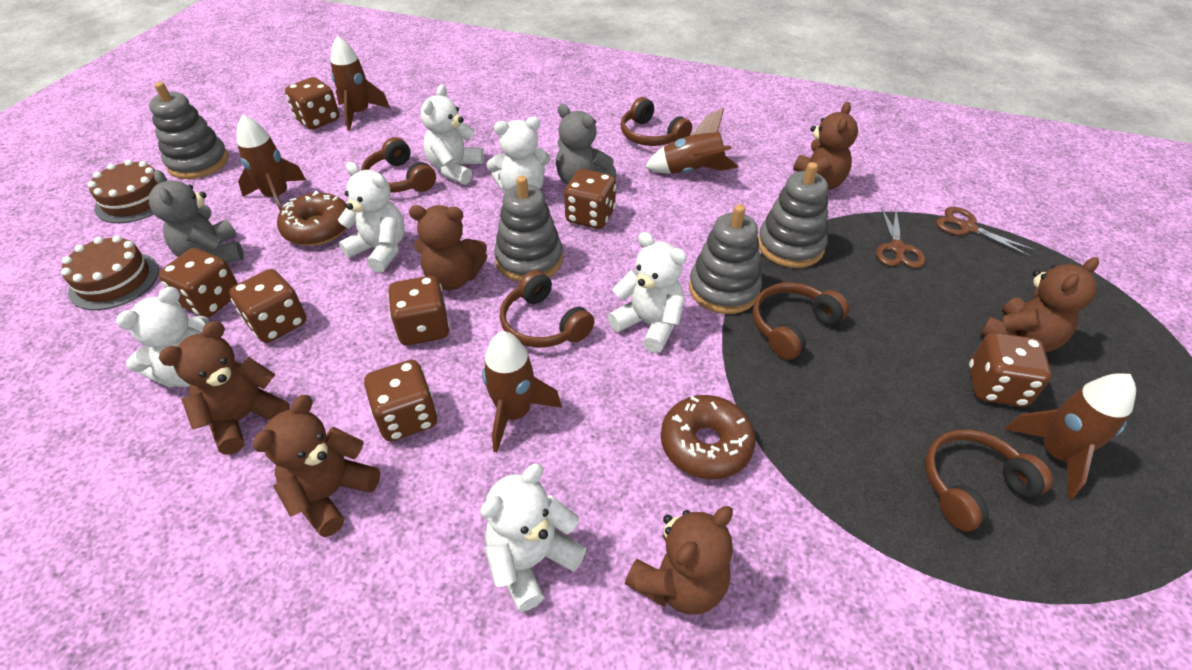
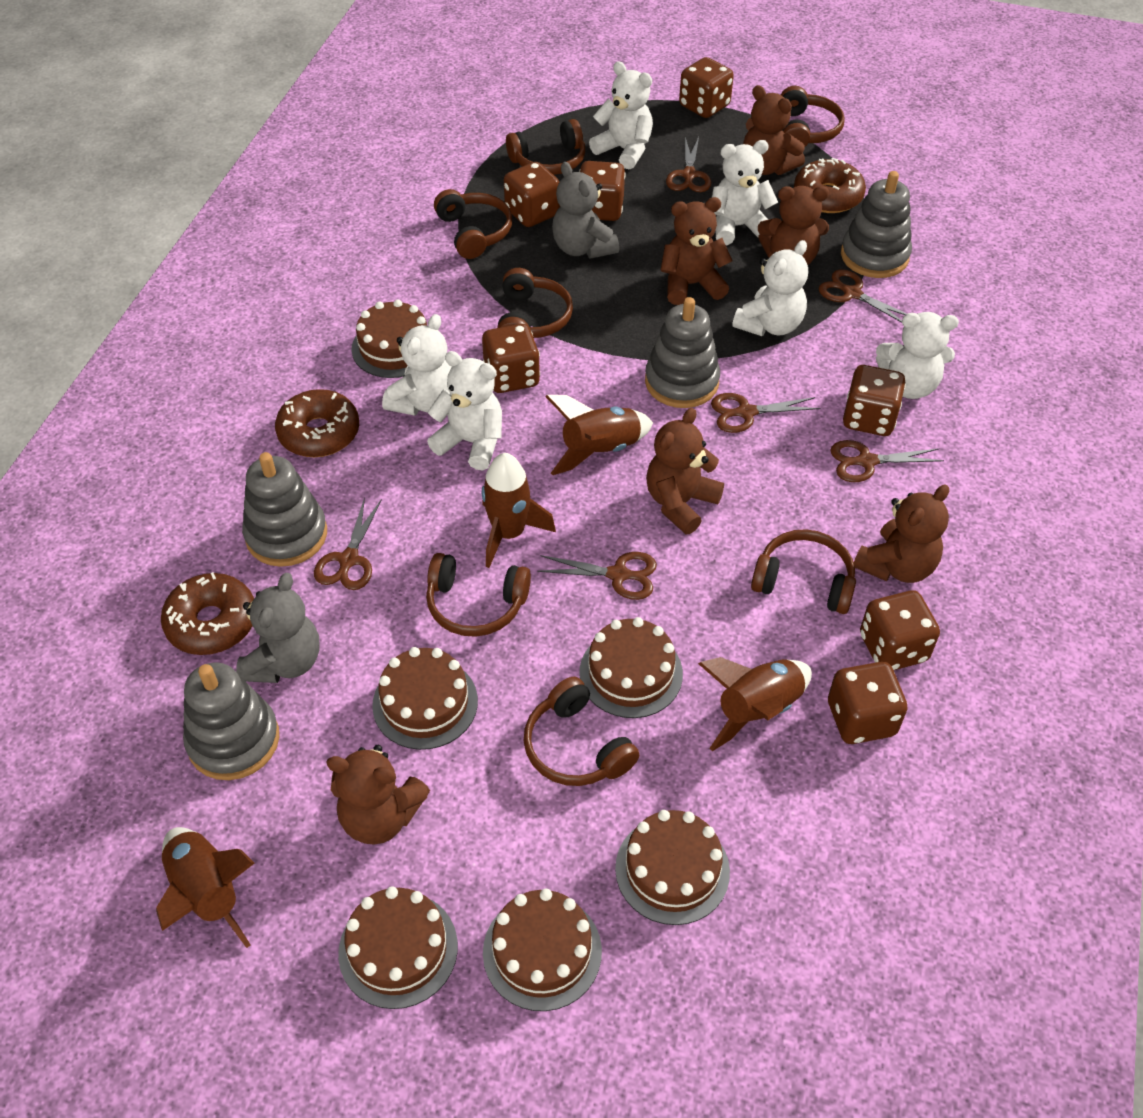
brown cake: [61,235,159,310] [88,160,158,223] = 2 -> [338,887,458,1009] [352,299,427,378] [372,647,478,750] [483,888,602,1011] [579,617,683,718] [615,810,730,925] = 6
brown donut: [277,191,347,246] [661,395,756,479] = 2 -> [161,572,254,655] [275,389,359,457] [794,158,866,213] = 3
brown headphones: [361,137,436,193] [500,270,594,348] [620,97,692,146] [753,282,849,360] [925,429,1053,531] = 5 -> [426,553,531,637] [434,189,512,259] [497,268,573,338] [506,119,585,175] [524,677,640,786] [751,529,856,614] [781,86,845,148] = 7
brown rocket: [237,115,306,211] [330,36,390,131] [482,331,562,452] [645,108,739,174] [1004,373,1136,499] = 5 -> [156,827,255,948] [482,453,556,568] [545,395,653,475] [698,657,812,751] = 4
brown scissors: [876,207,925,268] [936,207,1036,257] = 2 -> [314,497,382,590] [537,552,657,600] [666,137,711,192] [711,393,820,433] [819,269,907,323] [830,440,944,482] = 6

